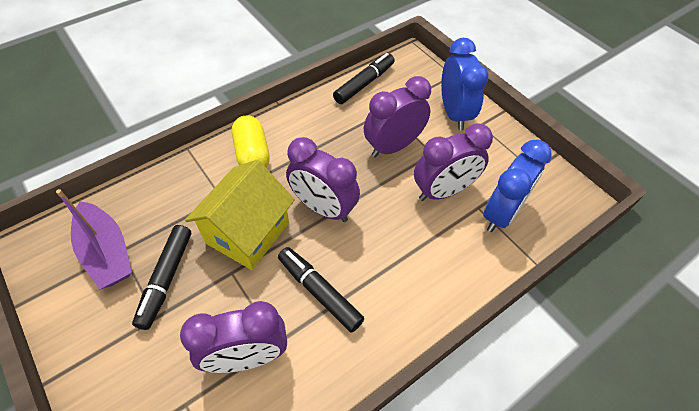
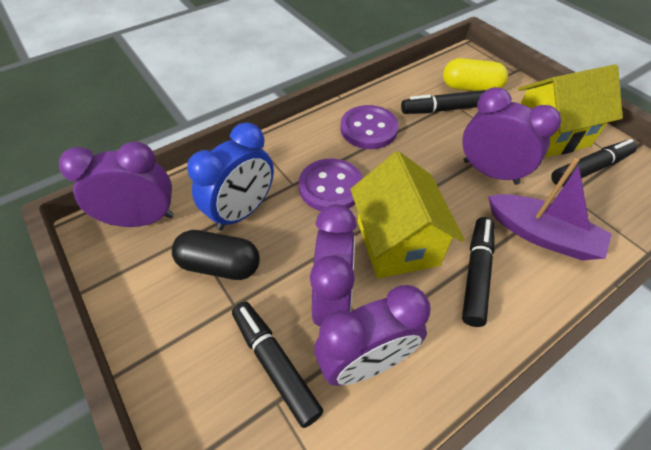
black capsule: none = 0 -> [172,230,260,280] = 1
black marker: [132,225,191,330] [278,247,364,333] [333,53,395,104] = 3 -> [232,302,324,428] [401,90,486,114] [462,217,495,327] [551,139,637,187] = 4
blue clock: [441,38,489,130] [483,139,552,232] = 2 -> [187,122,274,231] = 1
purple button: none = 0 -> [299,159,363,211] [340,105,399,149] = 2
yellow house: [185,160,295,270] = 1 -> [350,151,465,279] [518,64,623,158] = 2

